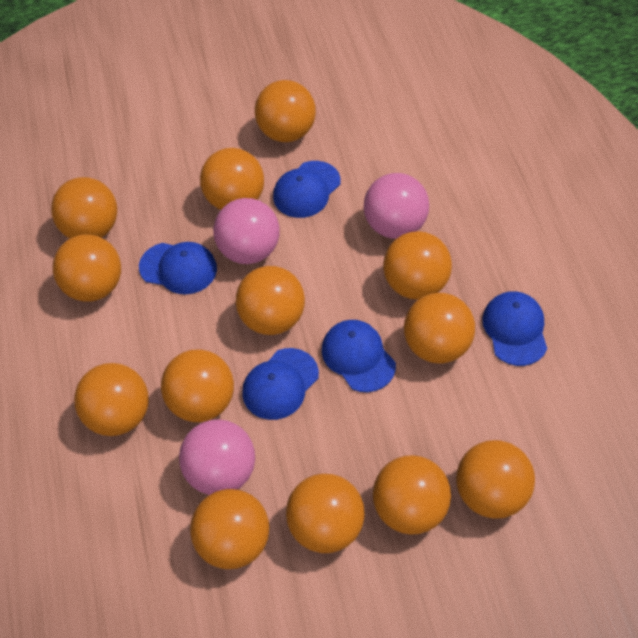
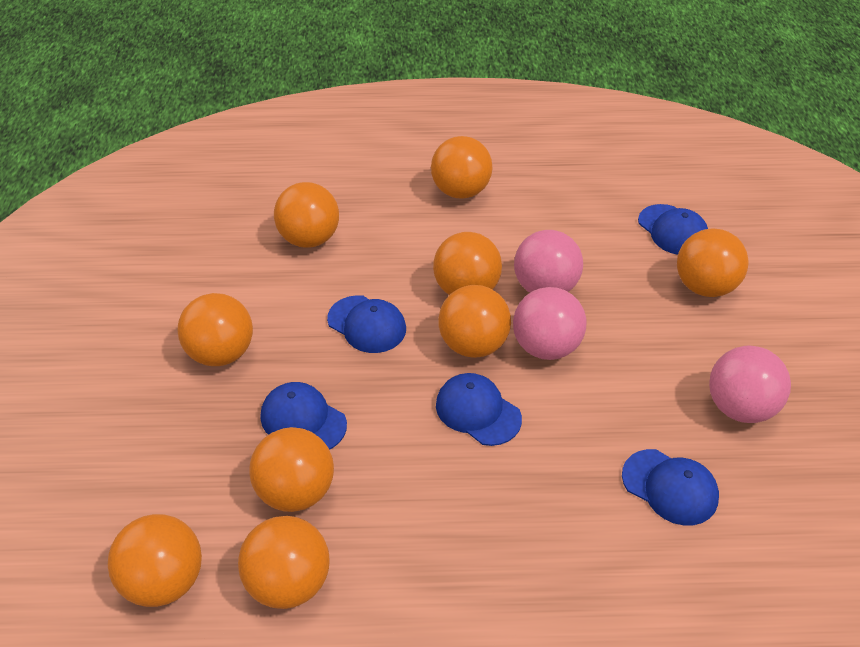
orange ball: [51,177,117,238] [53,234,121,302] [74,363,149,436] [161,349,234,422] [190,489,269,569] [200,148,264,210] [236,266,305,335] [255,80,316,142] [286,474,365,553] [373,455,451,535] [383,231,452,300] [404,293,475,364] [456,440,535,519] = 13 -> [108,514,202,607] [178,293,253,366] [238,516,329,609] [249,427,334,512] [274,182,339,248] [431,136,493,199] [433,232,502,295] [438,285,511,358] [677,229,749,297] = 9

